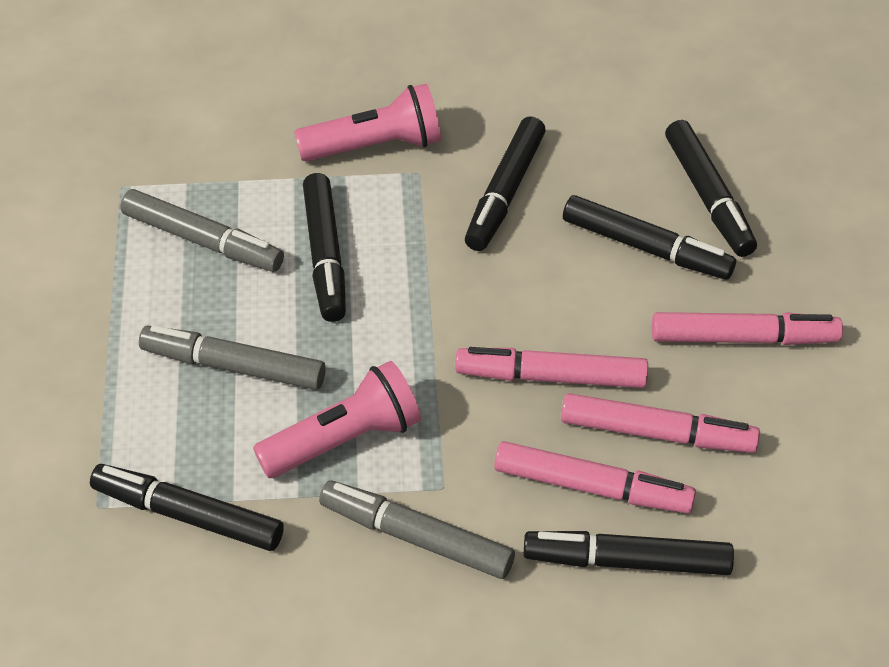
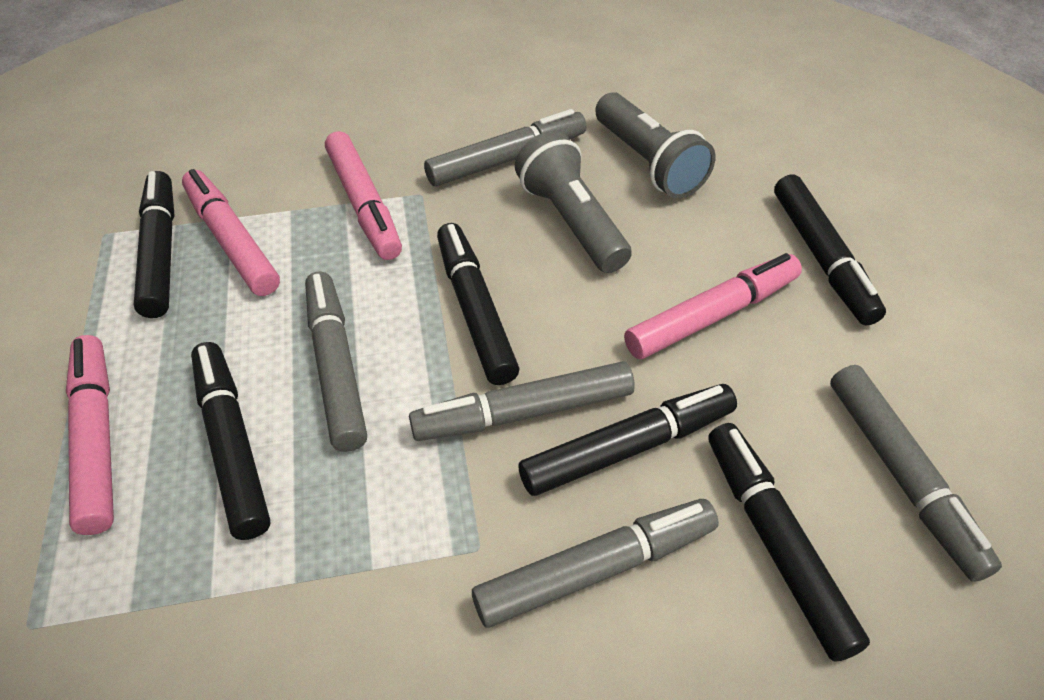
grey flashlight: none = 0 -> [515,131,632,273] [595,93,716,199] = 2
grey marker: [120,189,284,272] [139,325,326,390] [319,480,515,579] = 3 -> [305,272,367,452] [409,361,635,441] [424,109,587,186] [472,499,719,628] [830,365,1002,582] = 5
pink flashlight: [253,361,421,478] [294,83,441,161] = 2 -> none = 0

